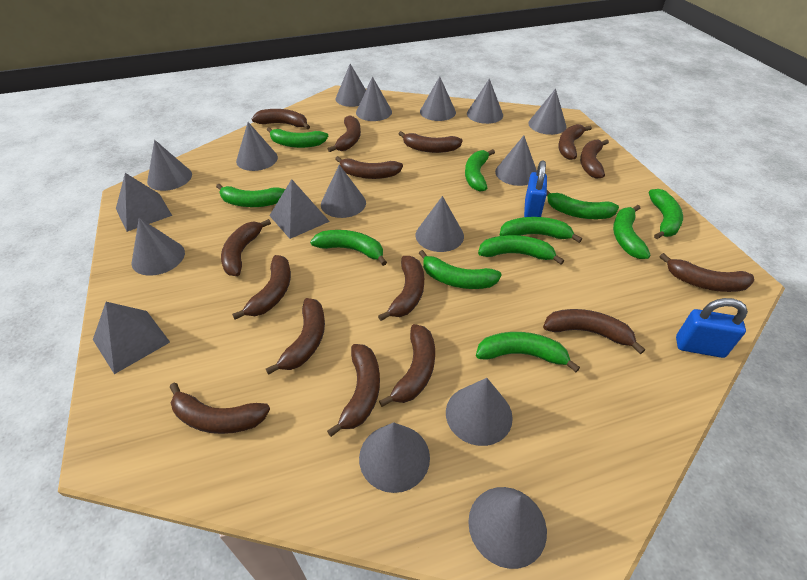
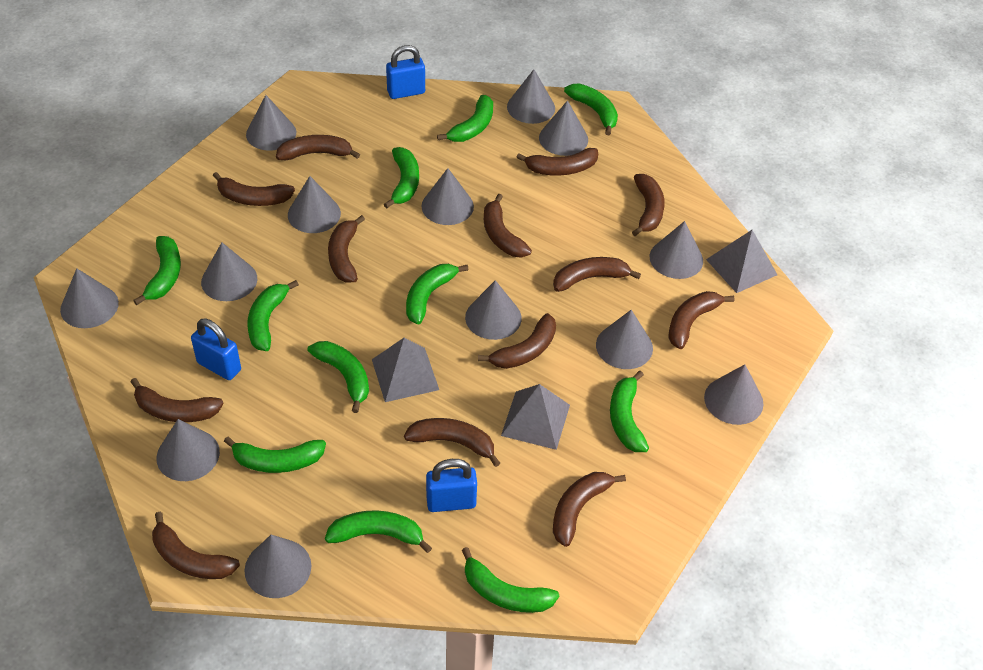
blue padlock: [524,161,547,217] [676,298,748,358] = 2 -> [191,319,241,380] [386,45,425,99] [426,459,477,512] = 3
brown banana: [170,383,270,434] [221,219,271,276] [232,255,291,320] [252,109,310,129] [266,298,325,375] [327,344,380,437] [328,115,361,152] [335,156,403,179] [378,256,424,321] [379,324,435,407] [399,131,463,153] [543,309,645,354] [558,124,592,160] [580,139,609,179] [659,253,754,292] = 15 -> [131,378,224,422] [152,512,240,579] [213,172,295,206] [276,135,360,160] [328,215,365,282] [404,418,500,467] [478,313,556,369] [484,194,532,258] [516,148,598,176] [553,257,641,292] [553,472,626,547] [632,174,665,236] [668,291,735,349] = 13
grey cone: [131,218,185,276] [147,140,192,191] [236,122,278,171] [321,165,366,218] [335,64,366,107] [356,76,392,121] [359,422,430,493] [416,196,464,252] [420,77,456,121] [446,378,513,446] [467,79,503,124] [468,487,547,569] [495,135,537,186] [528,89,566,135] = 14 -> [60,268,119,328] [157,419,220,481] [201,242,257,301] [244,535,311,598] [246,95,296,151] [288,176,341,233] [421,168,474,225] [465,280,522,340] [507,69,555,124] [539,100,588,156] [596,310,653,369] [650,221,703,279] [704,364,764,425] = 13

